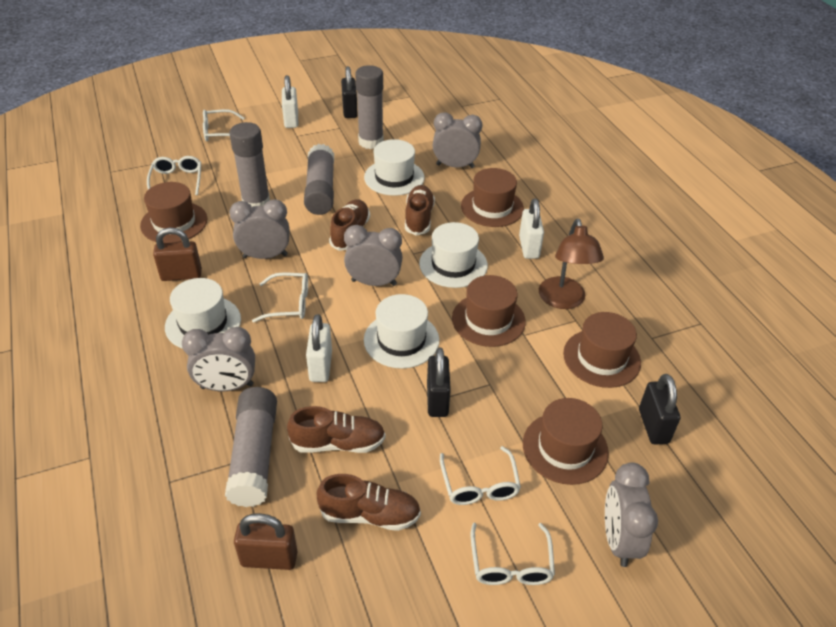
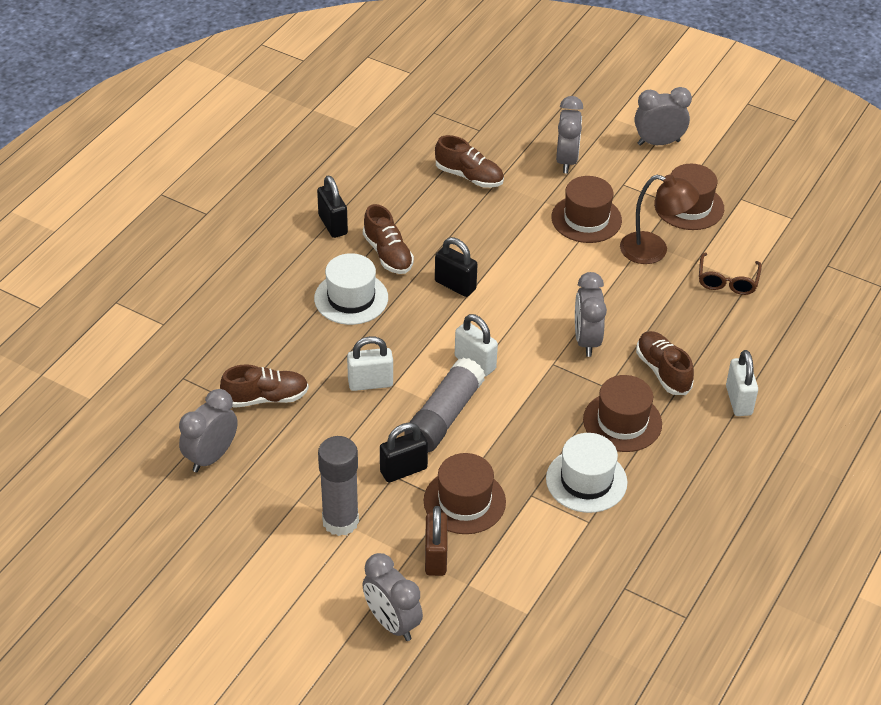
brown glasses: none = 0 -> [699,253,762,295] = 1
brown hat: [140,182,207,243] [452,275,526,347] [461,168,524,227] [523,398,609,485] [563,312,641,388] = 5 -> [423,453,506,534] [551,176,622,243] [583,375,662,452] [654,164,724,230] = 4
brown padlock: [153,228,202,281] [234,513,298,570] = 2 -> [425,506,448,576] = 1
grey glue stick: [225,387,277,507] [230,122,270,207] [304,144,334,215] [355,65,384,149] = 4 -> [318,436,359,536] [404,357,485,452] = 2
white glasses: [147,156,201,195] [203,109,244,142] [252,273,308,322] [440,446,521,505] [471,523,555,585] = 5 -> none = 0
white hat: [165,278,241,349] [364,139,425,196] [364,294,439,369] [419,222,488,288] = 4 -> [314,253,388,325] [546,433,627,513] = 2

